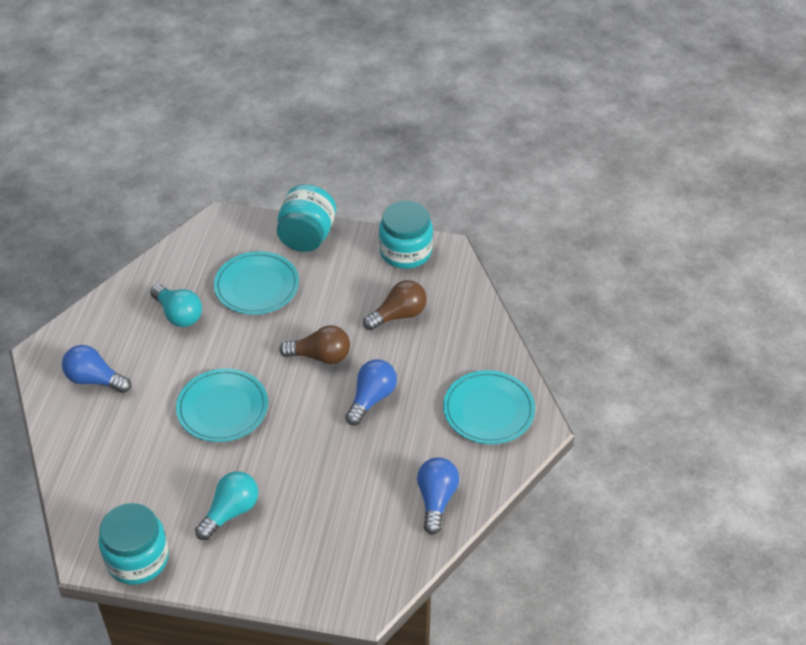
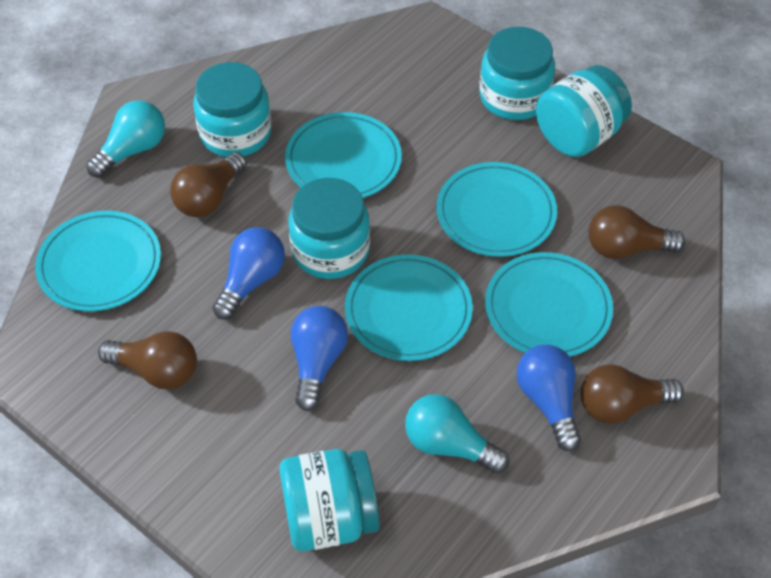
brown light bulb: [279,325,350,364] [363,280,427,331] = 2 -> [98,331,197,390] [170,152,247,217] [580,364,684,424] [588,205,686,259] = 4
turquoise jar: [99,503,169,585] [277,184,336,252] [379,201,433,269] = 3 -> [193,62,272,157] [279,449,380,552] [289,178,370,279] [479,27,555,120] [536,65,632,157] = 5
turquoise plate: [176,368,268,442] [214,251,299,315] [443,370,535,444] = 3 -> [35,211,161,312] [285,112,402,198] [345,254,473,361] [437,162,557,257] [485,252,613,357] = 5

